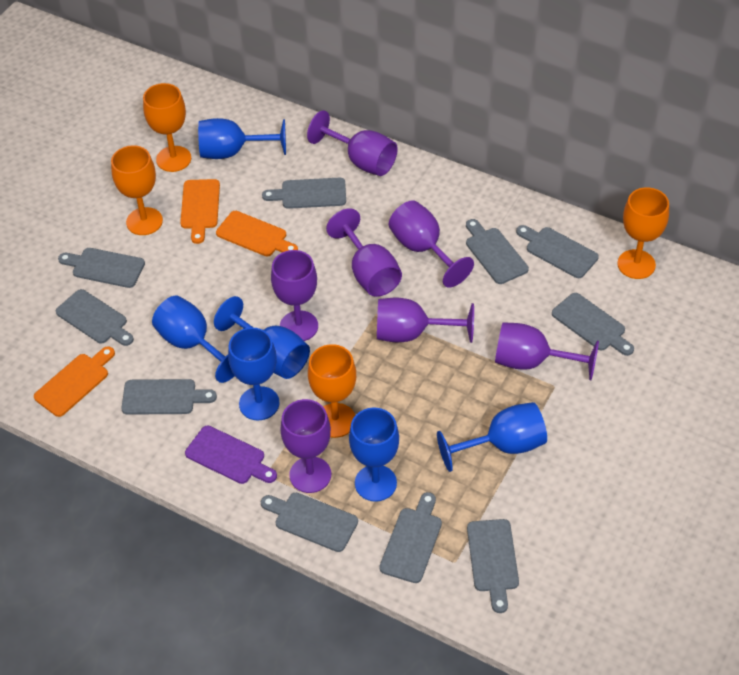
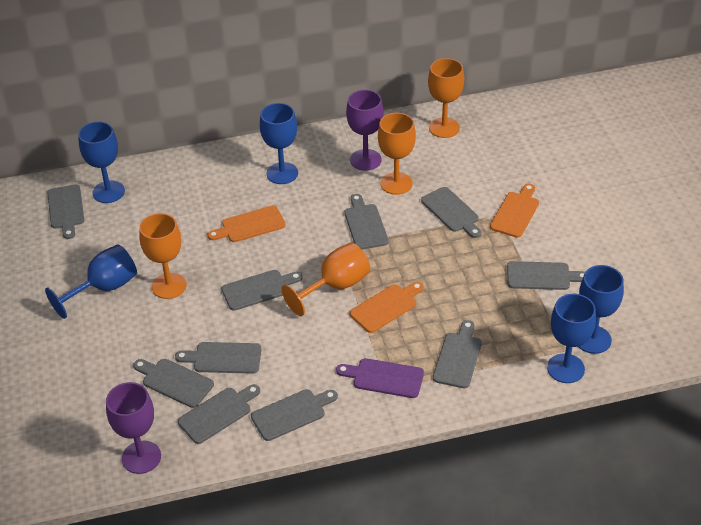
blue goblet: [152,295,235,383] [198,118,286,159] [214,296,310,379] [228,327,280,421] [349,408,399,502] [437,402,547,472] = 6 -> [45,244,137,319] [78,121,125,203] [260,103,298,184] [547,294,596,383] [578,265,624,354] = 5
purple goblet: [271,250,318,341] [280,399,331,493] [307,110,398,176] [326,208,402,297] [377,298,474,343] [389,200,474,288] [495,322,599,380] = 7 -> [106,382,161,474] [346,90,383,171] = 2

